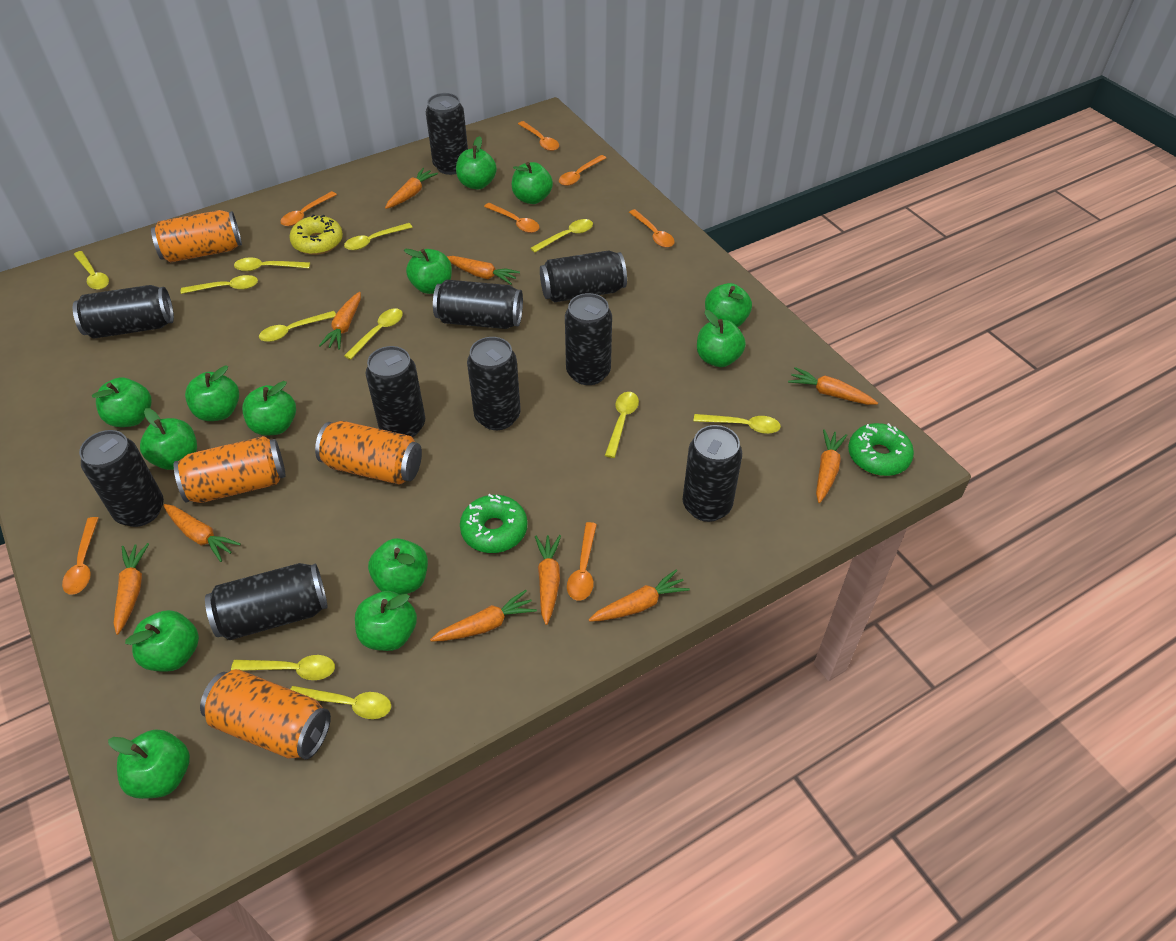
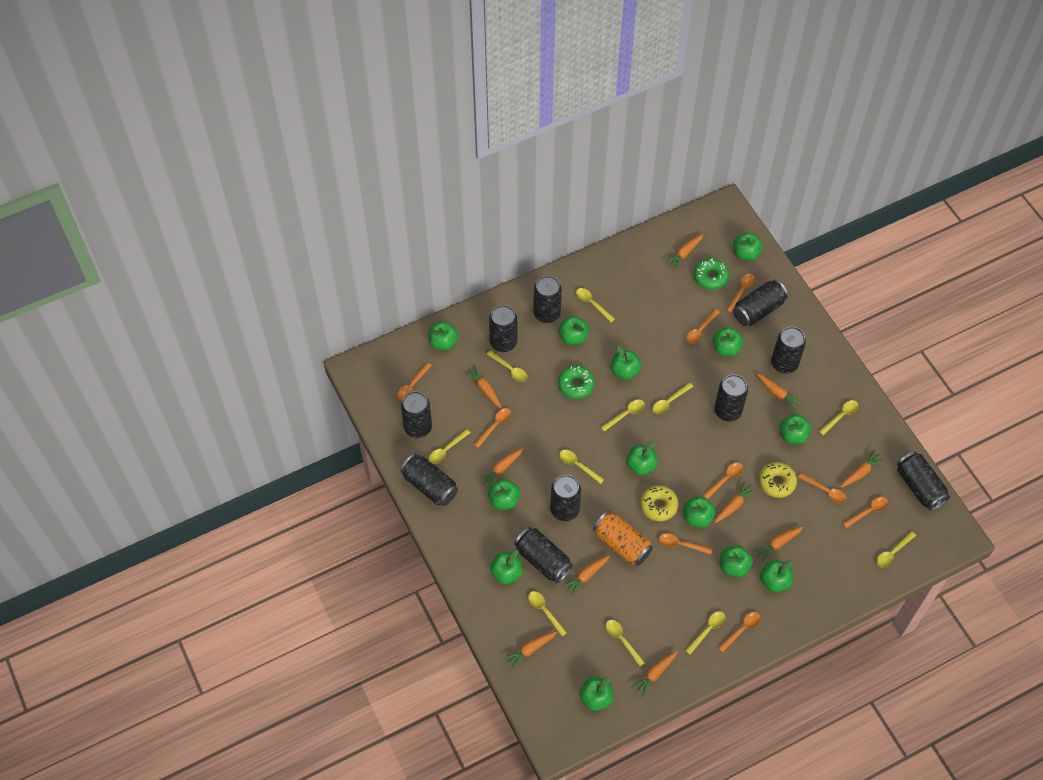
orange can: [151,210,242,262] [174,436,286,503] [200,669,331,760] [315,421,422,485] = 4 -> [593,511,653,566] = 1
orange spoon: [62,517,99,595] [280,191,337,226] [484,203,539,233] [518,121,559,151] [559,155,606,186] [567,522,597,601] [629,209,674,247] = 7 -> [397,362,432,401] [474,408,511,448] [659,533,712,554] [686,309,720,344] [703,463,743,499] [718,612,761,653] [726,274,755,313] [798,473,847,504] [842,497,888,528] = 9
yellow donut: [289,214,343,255] = 1 -> [640,485,678,521] [759,462,797,498] = 2

